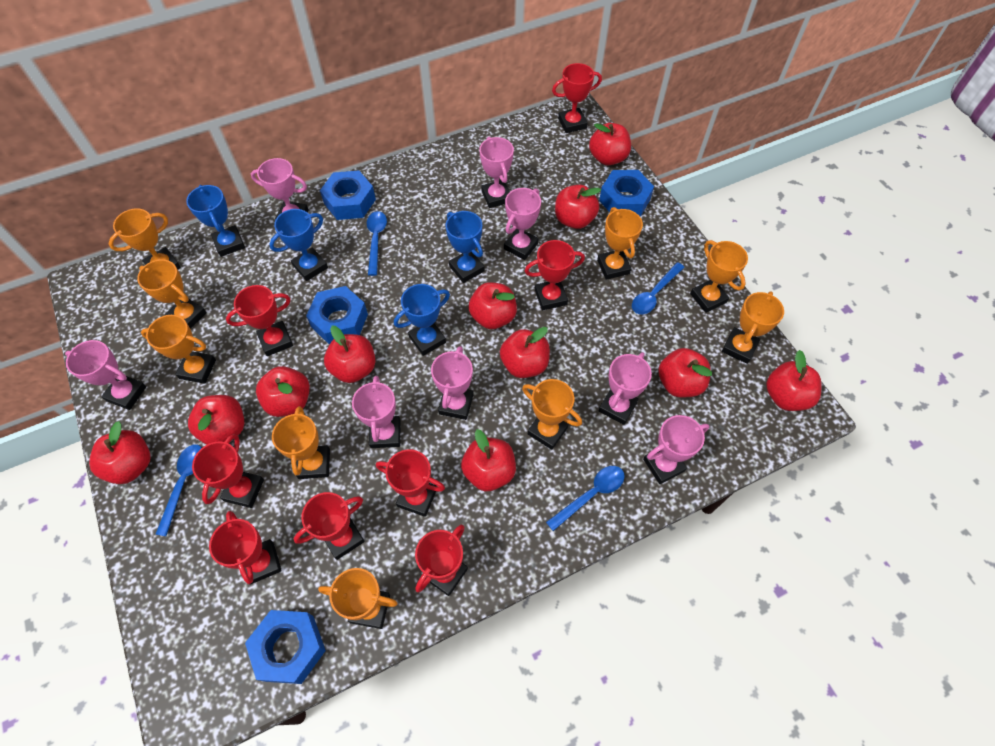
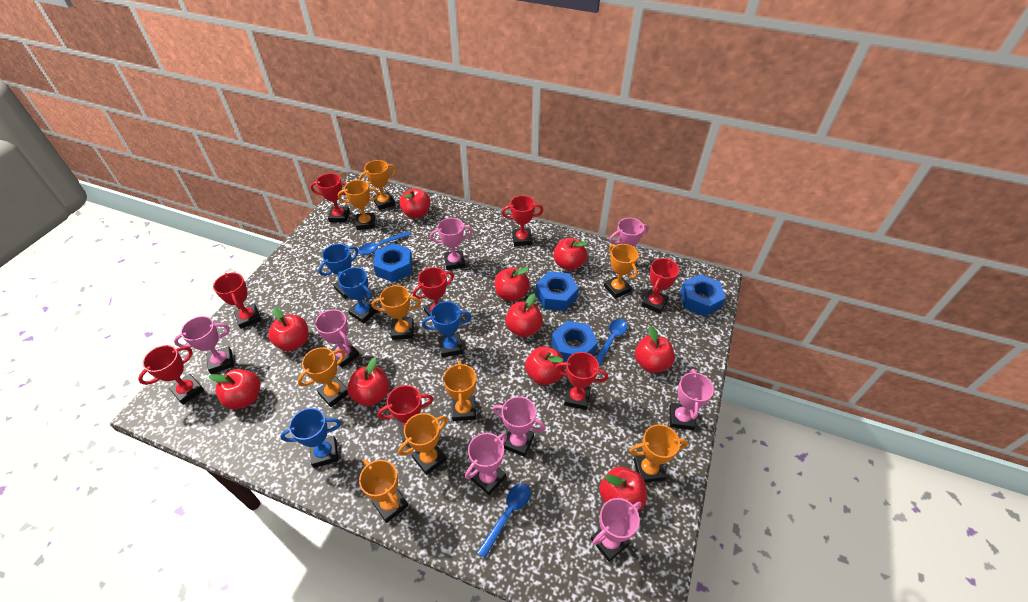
blue spoon: [156,444,202,536] [367,211,387,276] [546,466,625,531] [632,262,684,314] = 4 -> [358,231,411,255] [477,483,530,558] [596,319,627,366] = 3
red apple: [89,421,150,484] [188,395,244,444] [256,366,310,417] [324,326,376,383] [461,429,516,491] [469,282,517,329] [500,327,550,378] [555,185,601,229] [589,123,631,166] [658,348,712,398] [766,350,821,411] = 11 -> [208,369,261,409] [268,307,309,351] [347,358,390,406] [399,188,431,218] [495,267,530,301] [505,294,543,337] [525,346,565,385] [553,238,588,271] [599,467,647,511] [635,326,675,373] = 10

